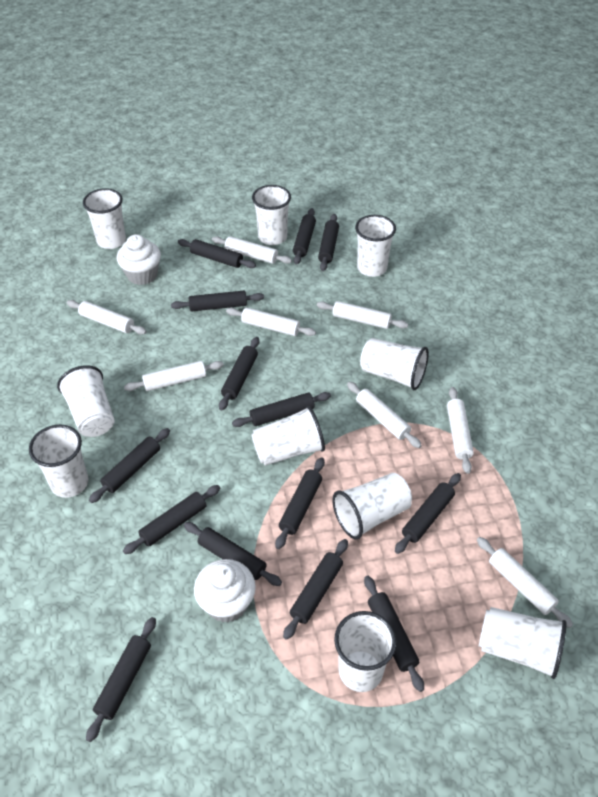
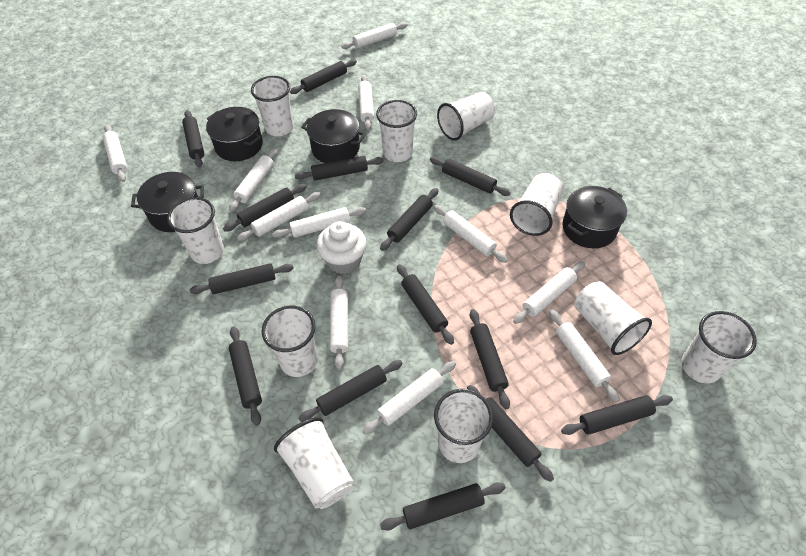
black pot: none = 0 -> [131,172,204,232] [206,107,263,161] [301,109,366,163] [562,186,627,248] = 4
white cupcake: [117,234,161,285] [194,559,256,622] = 2 -> [317,221,367,274] = 1
white rolling pin: [67,300,147,335] [124,361,224,391] [212,236,292,264] [226,307,316,336] [317,301,408,329] [347,382,422,448] [447,387,474,474] [477,537,573,628] = 8 -> [103,125,127,182] [229,148,277,212] [237,192,320,241] [272,207,366,238] [330,275,348,370] [342,22,407,49] [358,75,374,130] [363,361,456,435] [434,205,508,263] [513,261,585,324] [549,309,620,402] = 11

